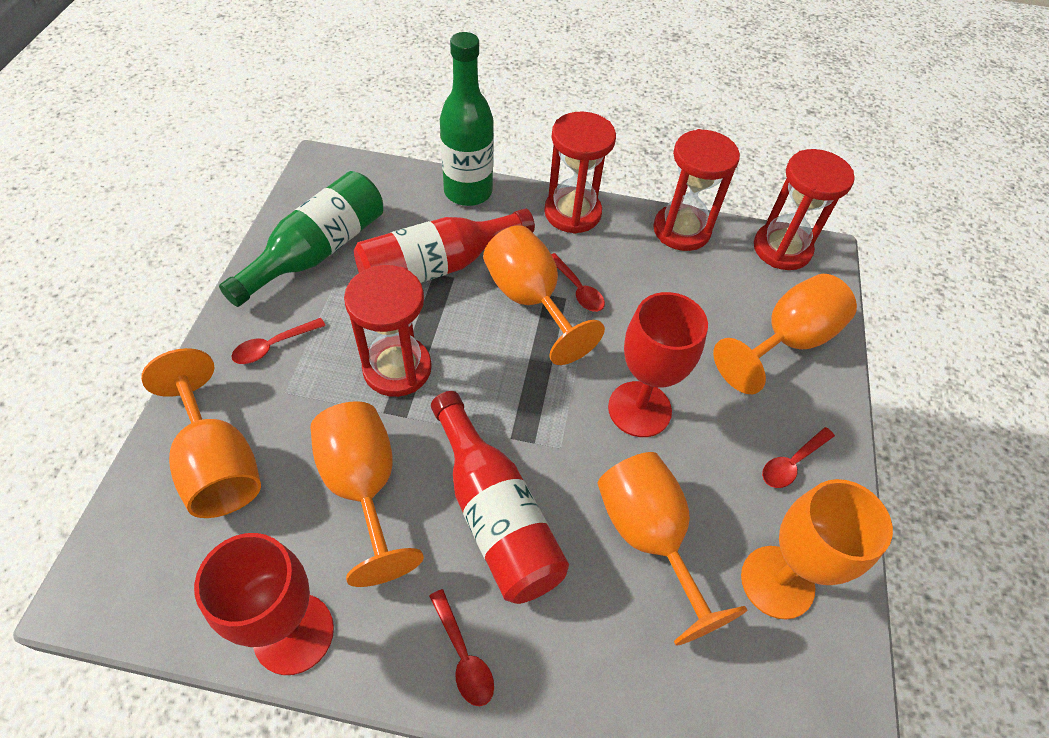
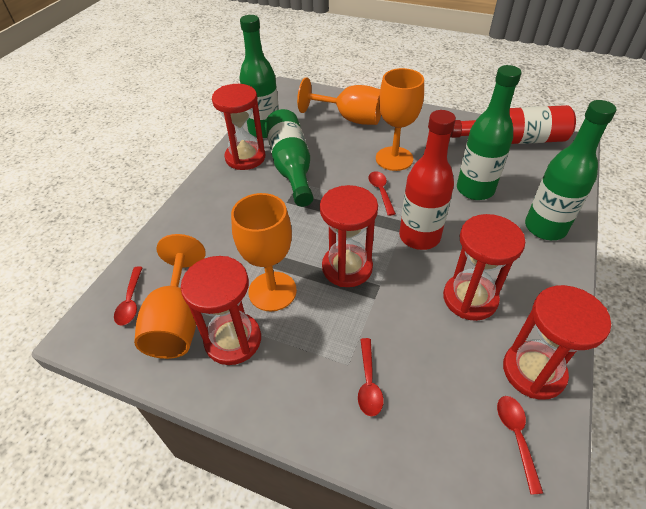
green bottle: [219,171,383,307] [440,32,494,206] = 2 -> [239,15,279,138] [265,109,313,207] [457,65,522,200] [525,100,616,240] = 4
orange goblet: [141,348,261,518] [311,401,424,587] [483,225,605,365] [598,452,747,646] [713,274,857,394] [741,479,893,620] = 6 -> [134,234,206,359] [231,193,297,312] [297,78,381,125] [376,68,424,171] = 4
red goblet: [194,533,334,675] [608,292,708,437] = 2 -> none = 0
red hourglass: [344,265,432,397] [544,111,616,234] [653,129,740,251] [754,149,855,270] = 4 -> [181,256,261,365] [212,84,265,170] [320,185,378,287] [443,214,525,321] [503,285,611,400] = 5

